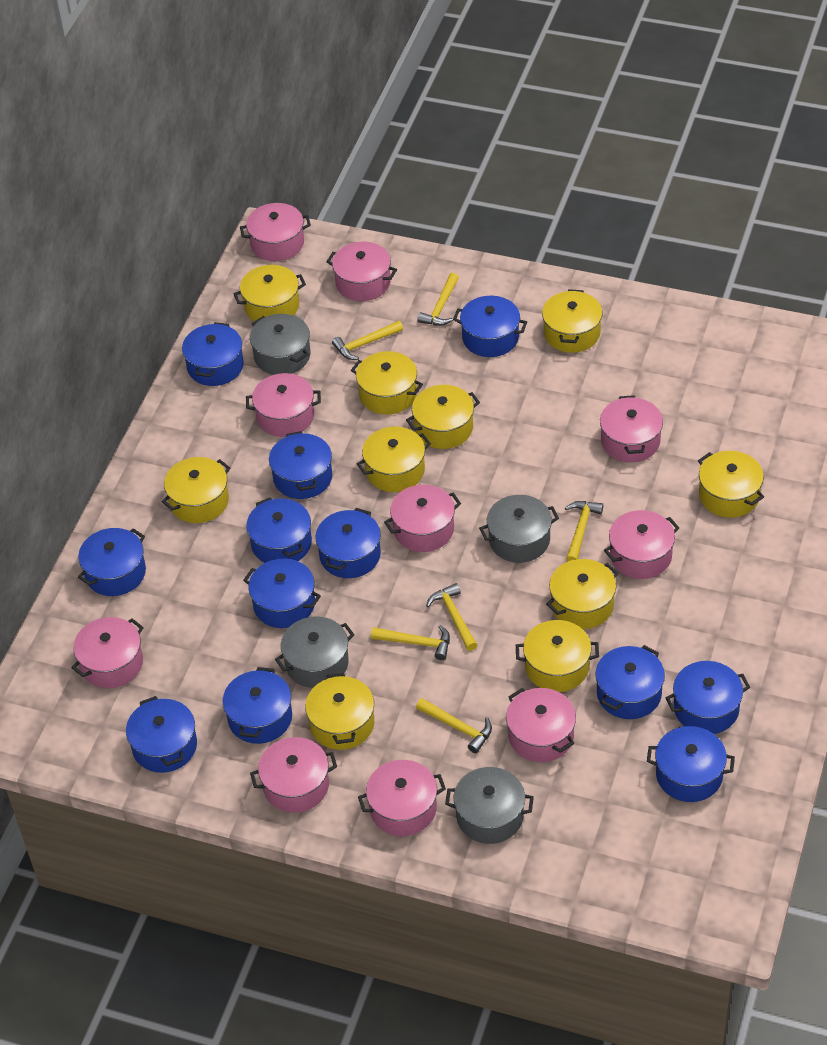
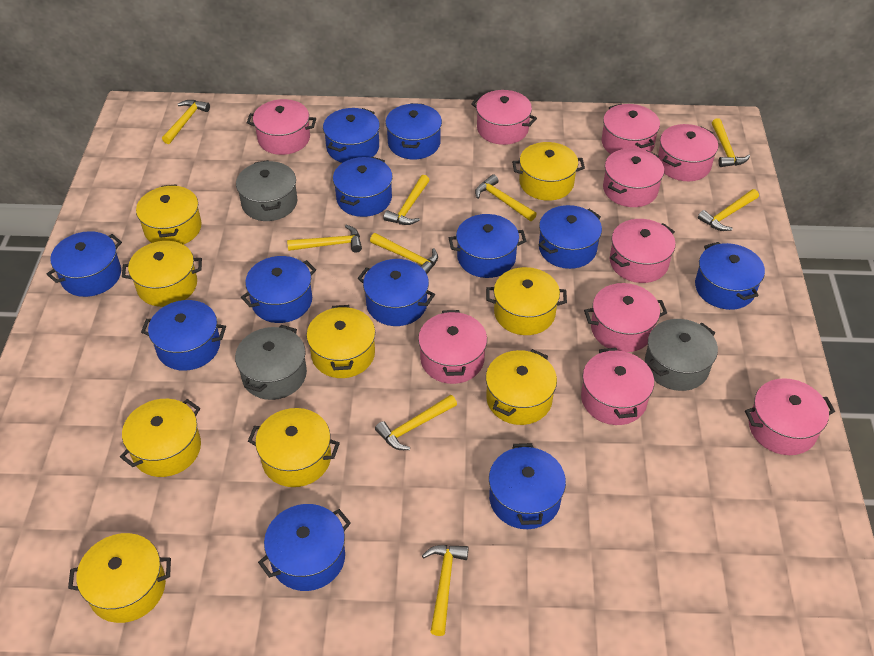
grey pot: [250,314,310,375] [275,616,355,688] [445,767,534,844] [479,495,559,563] = 4 -> [235,325,307,400] [236,160,297,221] [645,319,718,391] = 3
yellow hammer: [332,321,403,360] [371,625,450,660] [416,698,492,753] [418,273,459,326] [426,583,477,651] [565,501,603,561] = 6 -> [162,100,210,144] [287,225,362,252] [370,233,438,274] [375,395,457,450] [384,175,429,225] [422,545,469,636] [475,174,537,221] [698,189,759,231] [712,118,750,167] = 9
yellow pot: [161,457,230,523] [233,265,306,321] [305,673,374,750] [351,351,423,415] [357,426,431,492] [406,385,480,449] [516,620,599,692] [542,289,602,353] [546,559,619,629] [698,451,764,518] = 10 -> [68,533,171,623] [120,399,201,477] [122,241,202,307] [136,184,202,245] [248,408,340,487] [307,305,375,378] [486,267,567,335] [486,349,557,425] [512,142,585,201] = 9

